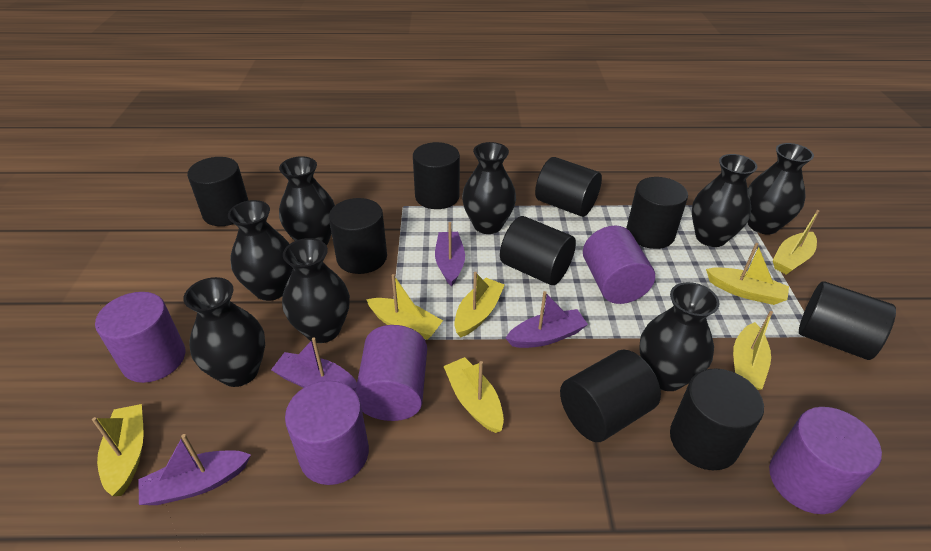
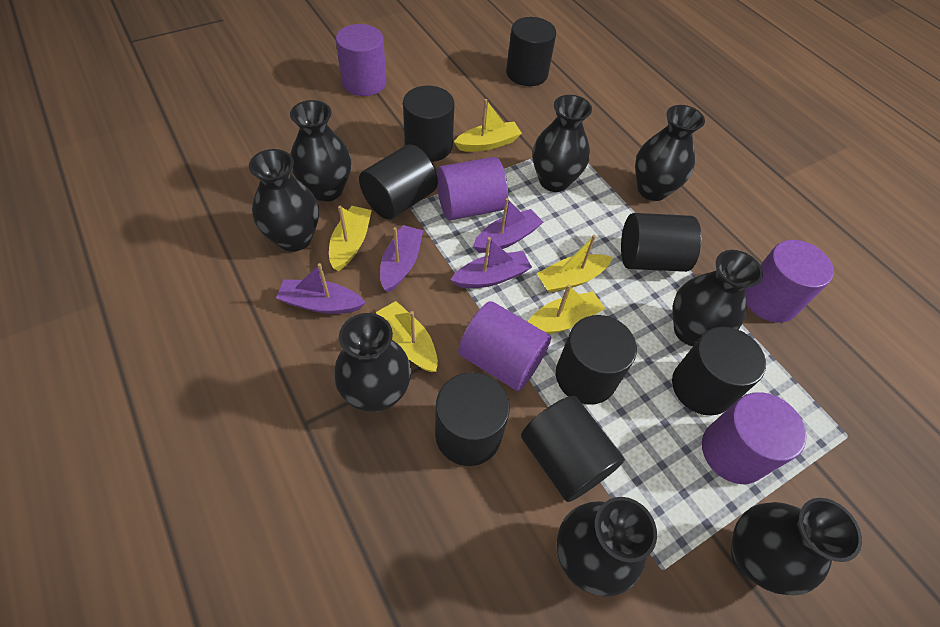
black cylinder: [187,157,249,226] [329,198,387,274] [413,142,460,209] [500,216,576,285] [535,157,602,217] [560,350,661,442] [626,177,688,249] [670,369,764,470] [799,281,896,360] = 9 -> [359,144,438,220] [403,86,454,162] [435,372,510,466] [506,17,556,86] [521,396,625,502] [556,315,637,405] [621,213,702,272] [672,327,766,415] = 8
yellow boat: [92,404,144,496] [366,274,443,340] [443,357,504,433] [454,272,505,337] [706,243,789,305] [733,311,773,390] [773,210,819,275] = 7 -> [329,206,372,271] [376,301,438,372] [454,99,522,152] [528,284,605,334] [537,235,613,293] = 5

